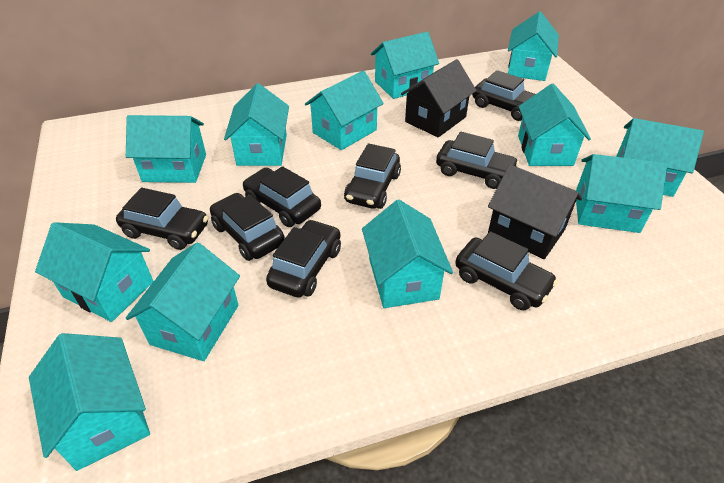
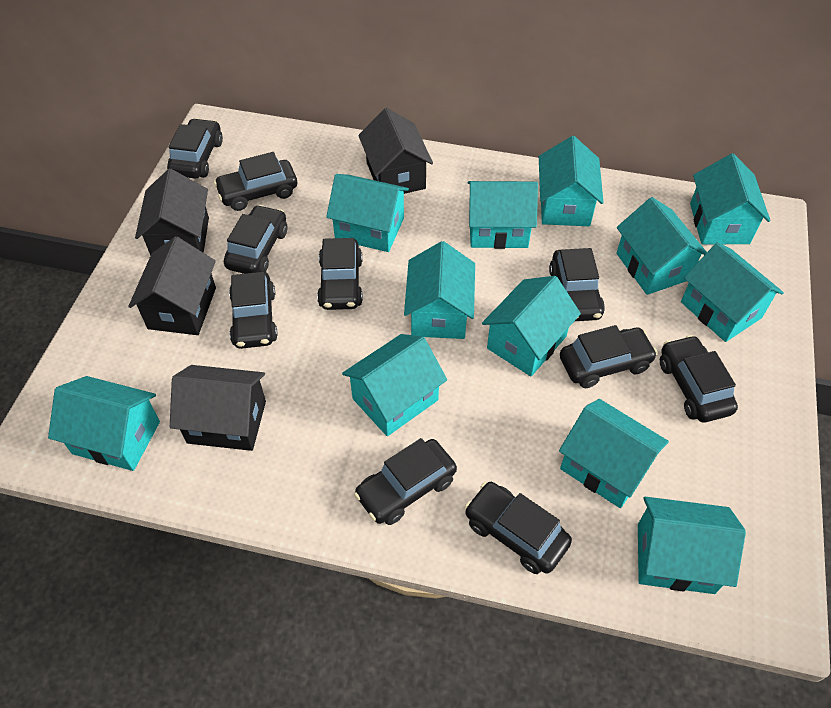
black car: [116,188,208,250] [210,193,285,261] [242,166,321,227] [266,219,341,298] [344,143,401,209] [436,132,519,189] [455,231,558,310] [472,70,535,121] = 8 -> [167,118,223,178] [214,152,297,211] [224,205,287,274] [229,272,278,349] [317,238,363,310] [354,438,457,525] [465,482,572,574] [549,248,605,321] [560,325,658,388] [660,335,738,423] = 10
black house: [401,59,477,137] [488,164,582,259] = 2 -> [128,236,216,335] [135,169,209,256] [170,365,266,451] [358,108,433,194] = 4

